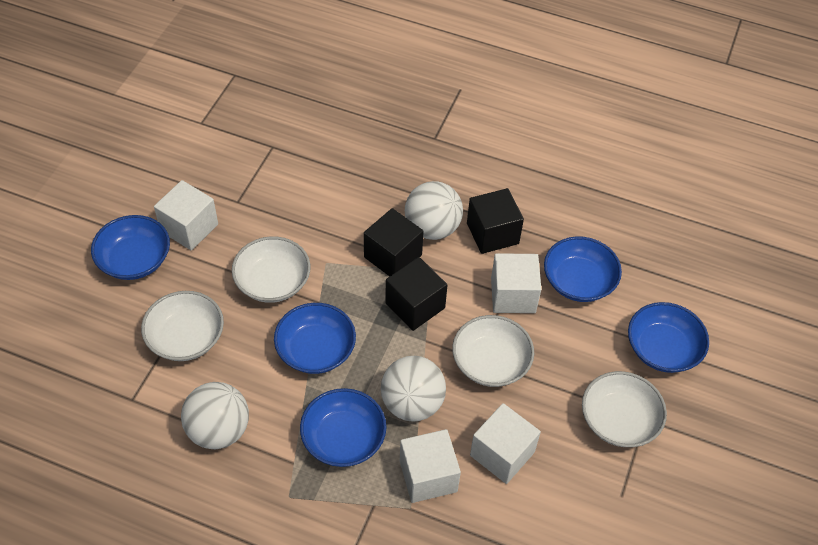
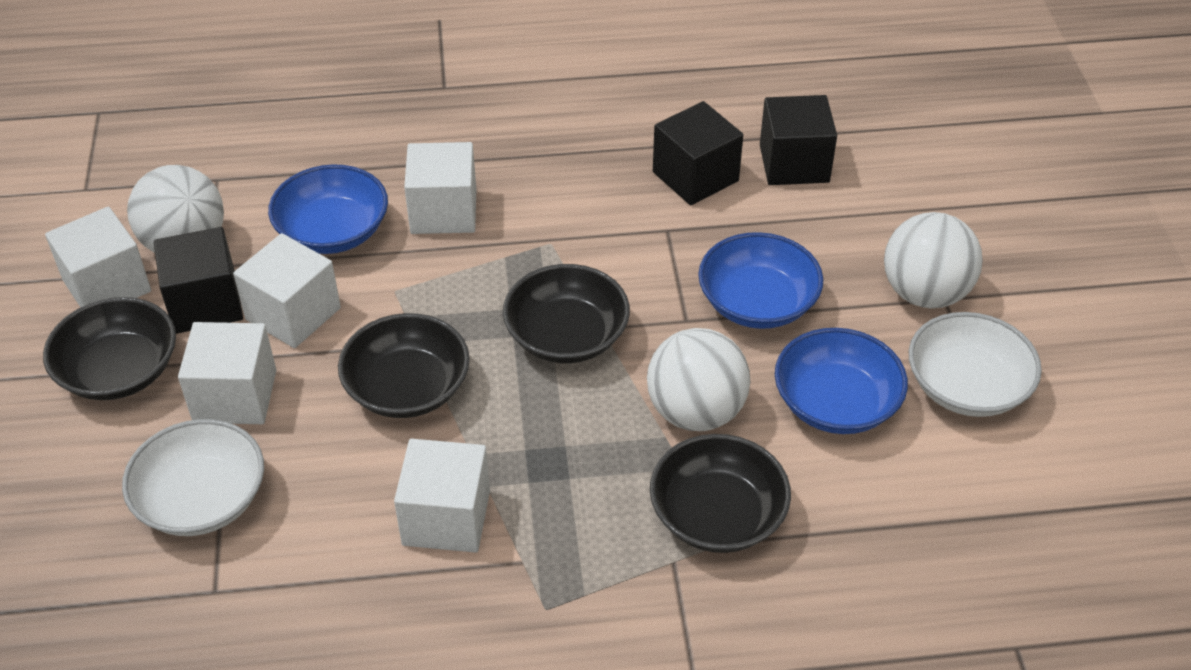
black bowl: none = 0 -> [43,297,176,400] [338,313,470,418] [503,264,630,363] [650,434,791,553] = 4
blue bowl: [91,215,170,280] [274,303,356,374] [300,388,386,467] [544,236,622,302] [628,302,709,373] = 5 -> [268,164,388,254] [698,232,823,329] [775,328,908,434] = 3
white bowl: [141,291,224,361] [232,236,311,303] [452,315,534,387] [582,371,667,447] = 4 -> [122,419,264,536] [909,312,1042,417] = 2
white cube: [154,180,218,251] [400,429,461,503] [470,403,541,484] [491,253,541,313] = 4 -> [45,206,151,308] [178,322,276,424] [233,233,341,348] [394,439,490,553] [404,142,476,234] = 5

